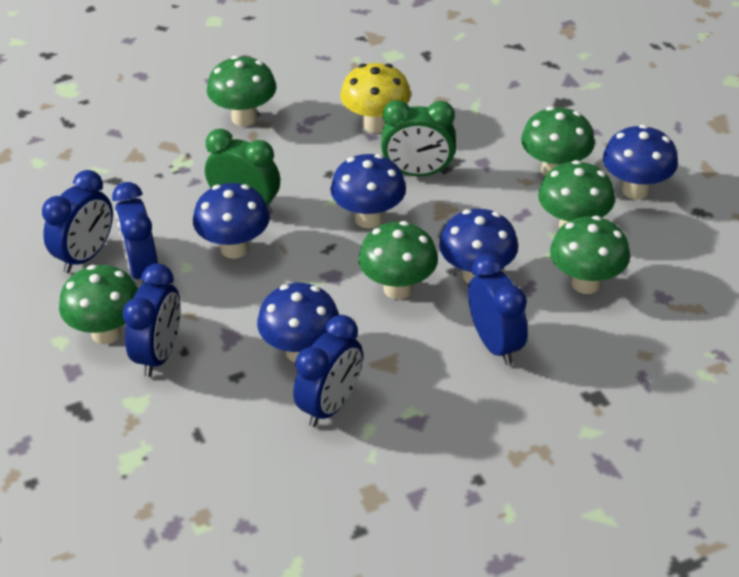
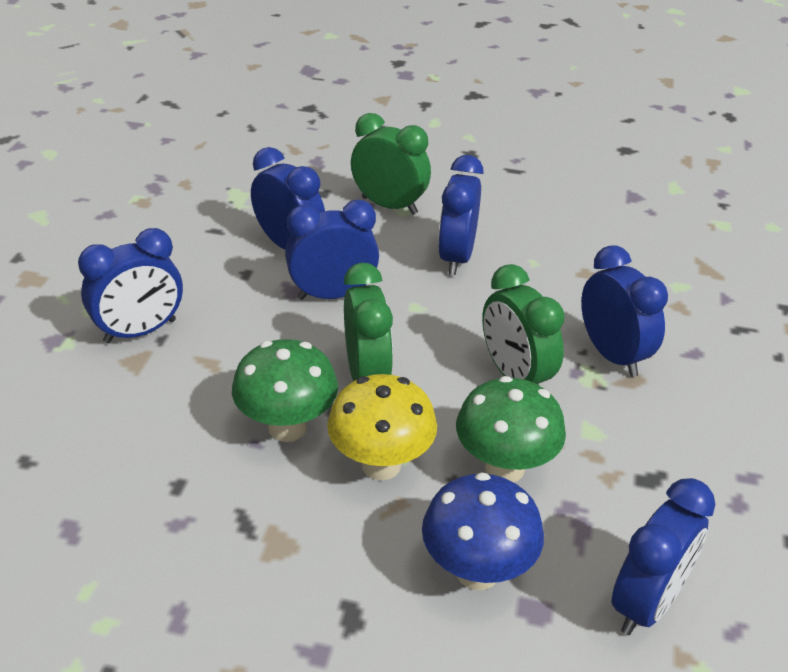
blue clock: [42,170,113,273] [112,182,158,283] [123,263,181,377] [293,315,363,427] [468,254,528,365] = 5 -> [78,228,183,344] [251,147,325,250] [285,200,379,300] [438,155,484,275] [581,245,668,377] [612,478,715,635] = 6
blue mushroom: [193,183,270,259] [257,283,339,362] [330,154,406,228] [439,209,518,284] [603,125,678,200] = 5 -> [422,472,544,590] = 1
green clock: [205,129,280,214] [381,100,456,176] = 2 -> [344,263,393,381] [351,113,431,215] [482,264,565,385] = 3
green mushroom: [59,265,138,344] [207,56,277,126] [358,221,438,300] [521,107,595,176] [538,160,615,229] [550,216,630,294] = 6 -> [232,339,338,442] [456,376,566,482] = 2

